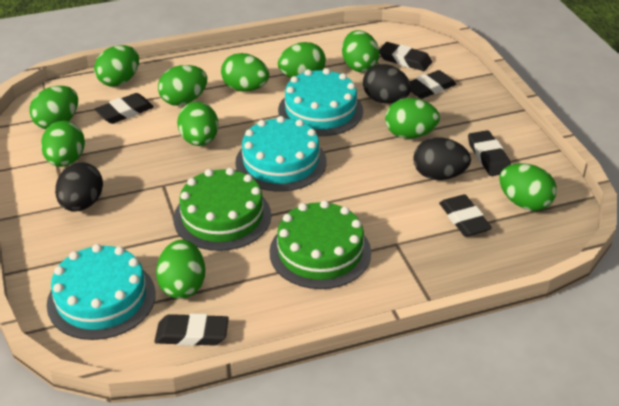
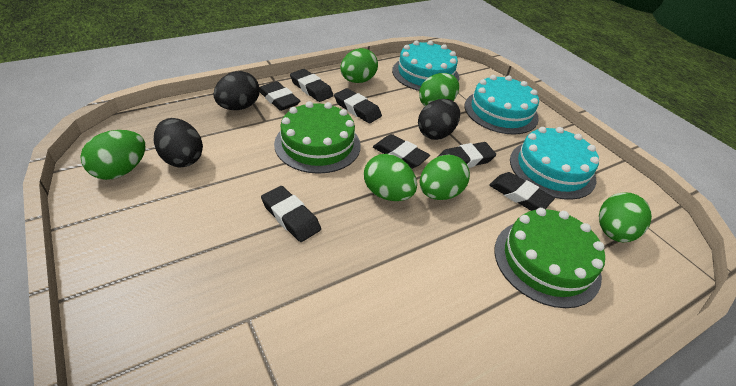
black eraser: [94,93,154,124] [154,313,229,346] [379,42,432,71] [410,70,457,99] [439,194,492,237] [468,130,511,176] = 6 -> [260,81,300,111] [261,186,321,242] [290,69,334,102] [334,88,382,123] [373,134,430,169] [438,142,496,168] [489,172,555,211] = 7
green egg: [29,86,78,129] [41,121,85,167] [94,45,139,87] [156,239,205,299] [158,65,207,106] [177,102,218,146] [221,53,269,92] [278,42,326,78] [342,30,379,72] [385,98,440,139] [499,163,557,211] = 11 -> [80,130,146,180] [340,48,378,83] [364,154,417,201] [419,73,459,106] [420,155,470,200] [599,192,652,242] = 6

